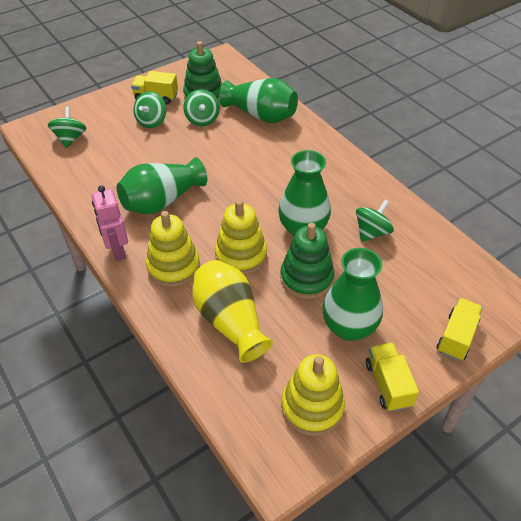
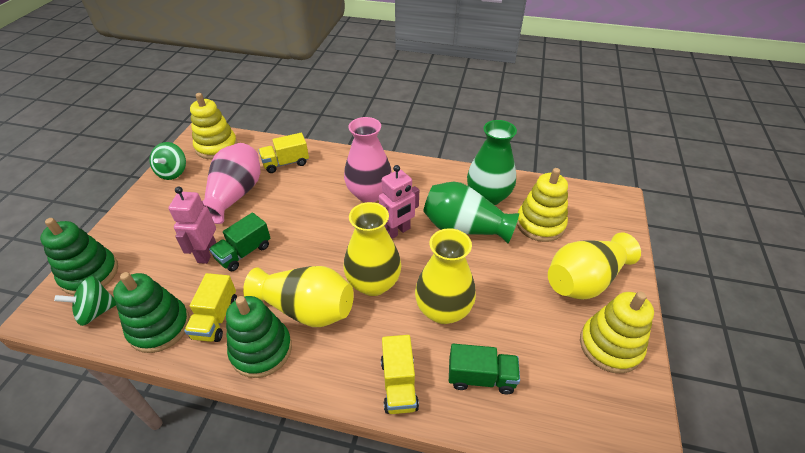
green spinning top: [48,106,86,148] [133,91,166,128] [183,89,219,126] [356,200,394,242] = 4 -> [54,276,116,326] [149,142,186,180] = 2
green stacking toy: [183,41,222,102] [280,223,334,299] = 2 -> [40,218,118,295] [113,272,190,353] [226,296,292,378] = 3
green truck: none = 0 -> [209,212,270,271] [449,344,520,394] = 2
green vase: [117,157,207,214] [219,78,298,123] [278,150,331,236] [322,248,383,341] = 4 -> [423,182,519,244] [467,120,517,205] = 2
pink robot: [92,185,128,262] = 1 -> [168,187,216,264] [379,165,419,239] = 2
pink vase: none = 0 -> [202,143,261,224] [344,117,392,203] = 2
yellow vase: [192,260,273,363] = 1 -> [243,266,354,327] [343,202,401,296] [415,228,476,324] [548,233,641,300] = 4

